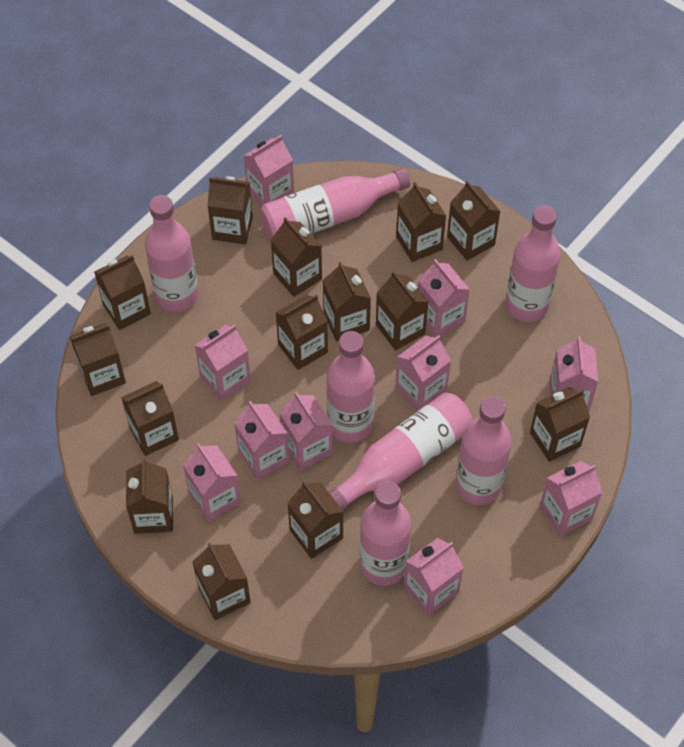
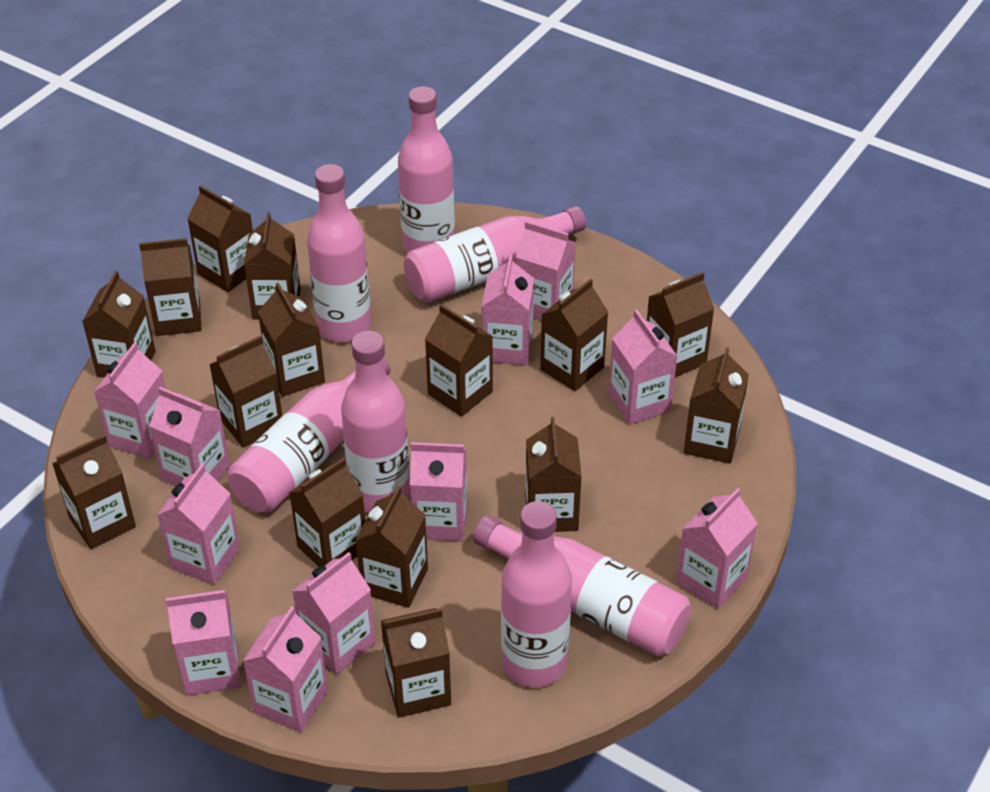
brown carton: [70,323,126,396] [95,255,151,330] [121,381,179,456] [126,458,173,534] [193,543,251,620] [207,176,253,244] [271,217,322,297] [276,295,328,370] [287,481,343,559] [323,262,371,341] [376,271,428,350] [396,182,446,262] [447,181,500,261] [530,387,590,462] = 14 -> [52,434,136,549] [82,271,156,378] [139,238,202,336] [187,185,253,292] [209,336,282,447] [244,212,301,319] [258,283,325,397] [289,458,365,567] [356,486,428,608] [381,608,451,718] [425,304,493,416] [525,417,582,532] [540,279,608,391] [647,272,715,377] [684,347,749,463] = 15
pink carton: [183,443,241,522] [195,325,251,401] [234,401,289,480] [243,135,294,206] [279,392,333,471] [396,335,451,411] [404,538,464,616] [418,259,470,338] [540,461,603,536] [549,337,598,412] = 10 -> [94,342,166,459] [149,387,230,486] [157,464,240,585] [166,590,241,696] [243,606,328,732] [293,552,375,675] [410,442,467,541] [482,255,534,365] [516,221,576,321] [609,309,677,425] [676,488,758,609] = 11

